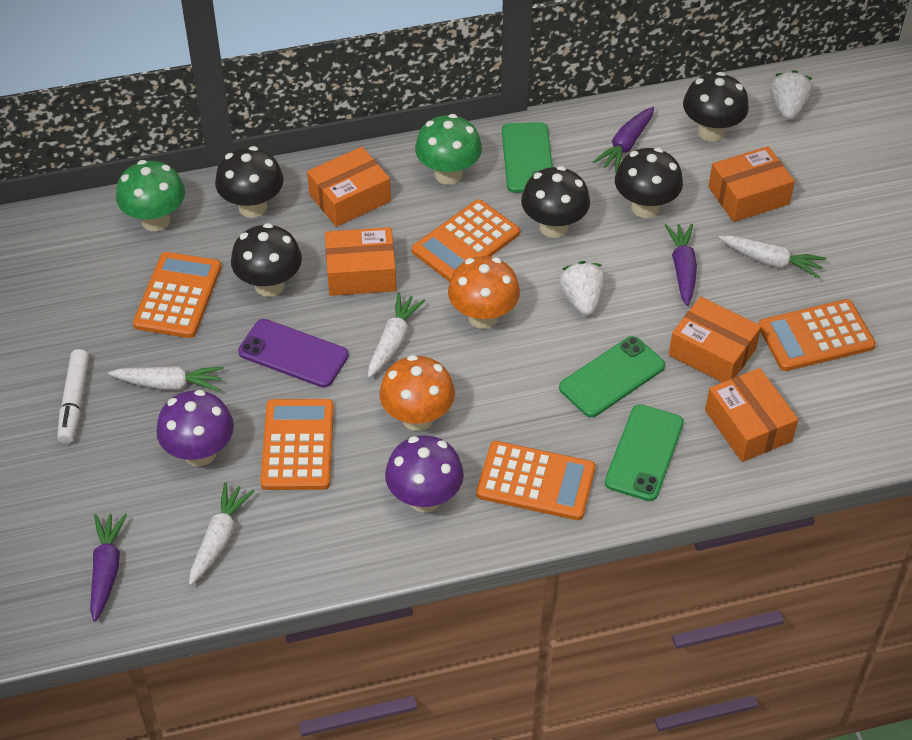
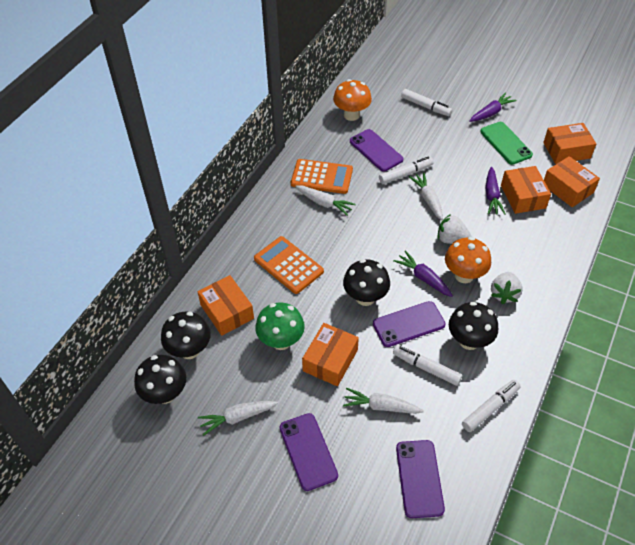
black mushroom: [215,146,284,218] [231,223,302,297] [521,166,590,238] [615,148,683,218] [683,72,749,142] = 5 -> [134,355,186,404] [161,311,211,359] [343,259,390,306] [449,302,498,350] = 4
green mushroom: [116,160,185,231] [415,114,482,185] = 2 -> [255,302,305,350] = 1
green phone: [502,122,553,193] [559,336,665,417] [605,404,684,501] = 3 -> [480,122,533,165] = 1
orange calculator: [133,252,221,338] [260,399,334,490] [412,199,520,282] [476,441,596,520] [759,299,876,371] = 5 -> [254,236,324,294] [291,159,353,194] = 2
purple mushroom: [156,390,234,466] [385,435,464,512] = 2 -> none = 0
purple phone: [238,319,349,388] = 1 -> [280,413,338,491] [350,129,403,172] [373,301,446,347] [396,440,445,518] = 4
white marker: [57,349,89,444] = 1 -> [379,156,434,184] [393,345,462,386] [401,89,453,116] [462,380,521,432] = 4

